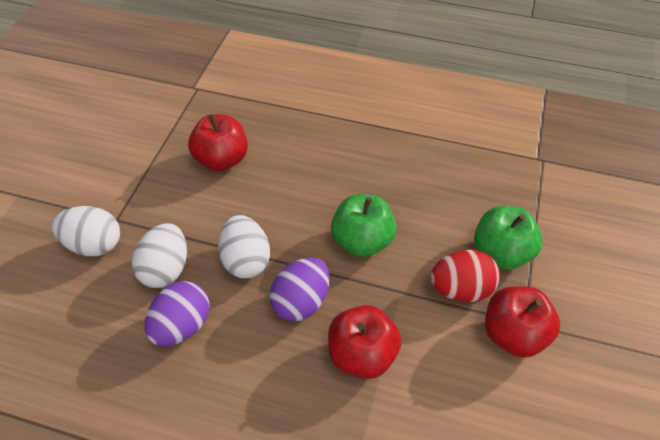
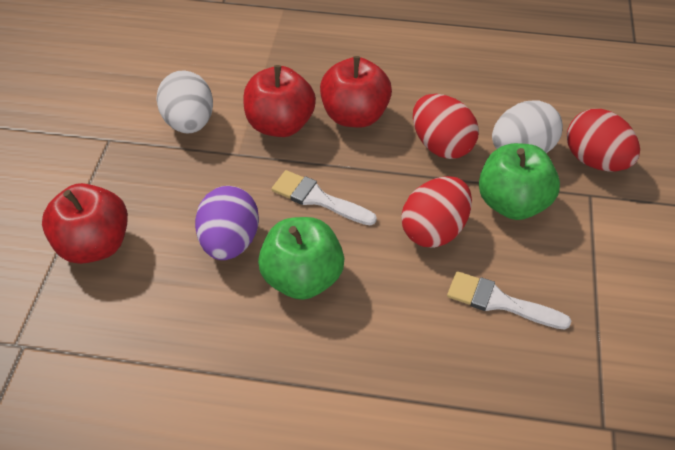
purple egg: [145,281,210,346] [269,257,330,321] = 2 -> [195,186,259,260] = 1
red egg: [430,250,500,302] = 1 -> [401,176,472,248] [413,94,479,159] [567,109,640,171] = 3
white brush: none = 0 -> [272,170,377,225] [447,271,571,330] = 2
white egg: [52,206,120,256] [132,223,187,288] [218,215,270,278] = 3 -> [156,70,213,134] [492,100,563,153] = 2

